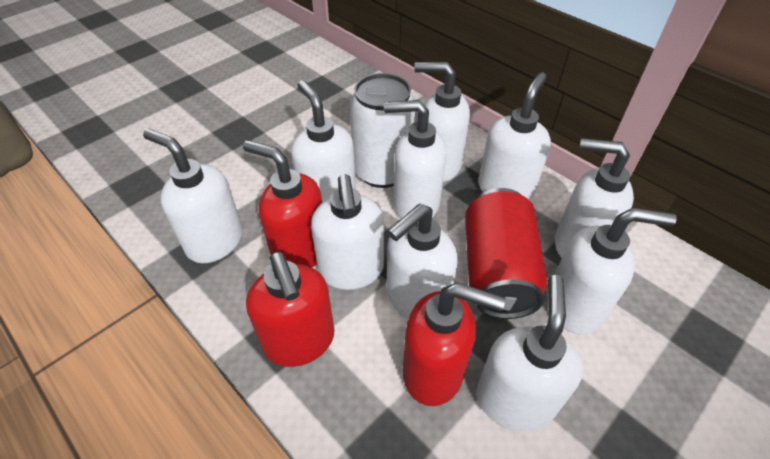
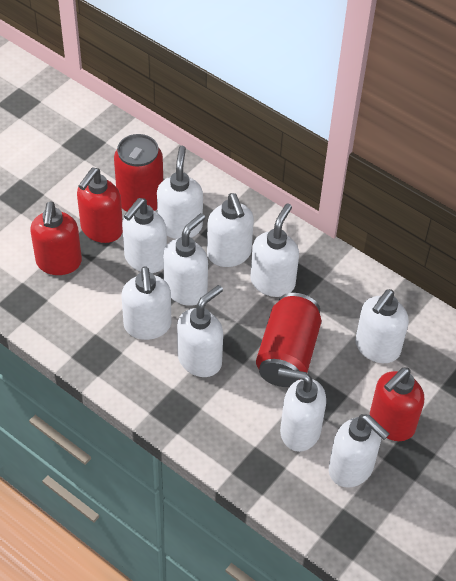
red can: [465,188,547,319] = 1 -> [114,134,163,212] [256,293,322,387] = 2
white can: [350,73,415,188] = 1 -> none = 0

